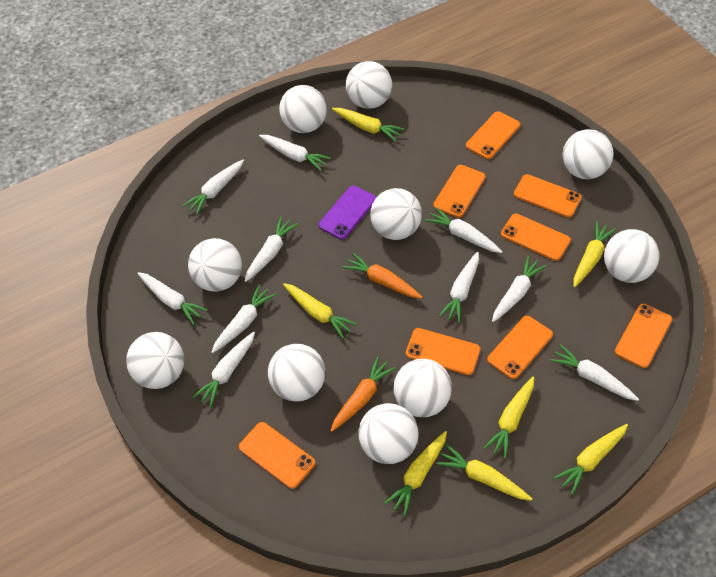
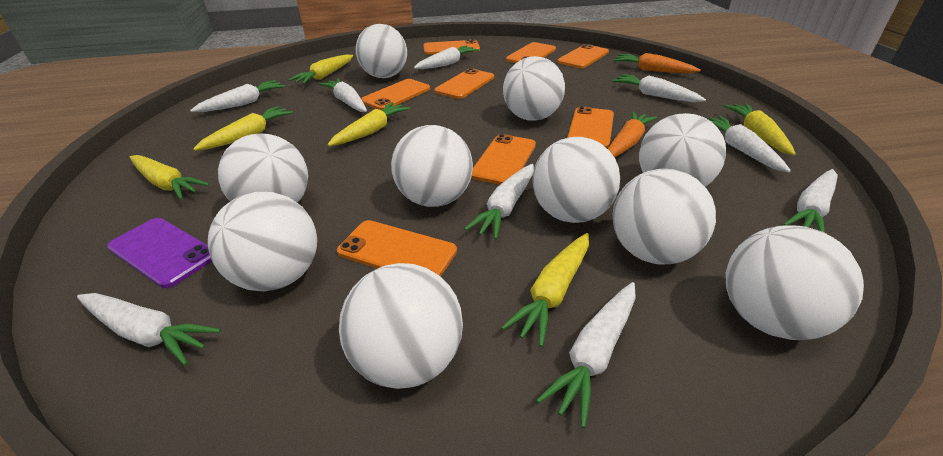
white carrot: [137,272,208,325] [182,160,244,215] [193,332,255,407] [211,284,276,353] [245,216,298,282] [259,135,331,171] [425,207,503,253] [439,252,479,323] [492,256,546,322] [549,344,639,401] = 10 -> [77,293,221,366] [190,80,285,112] [319,78,367,112] [414,45,479,69] [464,164,534,240] [536,282,636,428] [612,74,706,102] [708,116,791,172] [783,169,838,233] = 9
yellow carrot: [283,283,357,339] [332,108,404,142] [384,431,447,516] [436,444,532,501] [484,377,534,459] [554,424,628,495] [573,221,616,287] = 7 -> [130,155,209,200] [193,106,293,151] [288,55,353,84] [327,102,410,146] [501,233,589,347] [723,103,796,155] = 6

